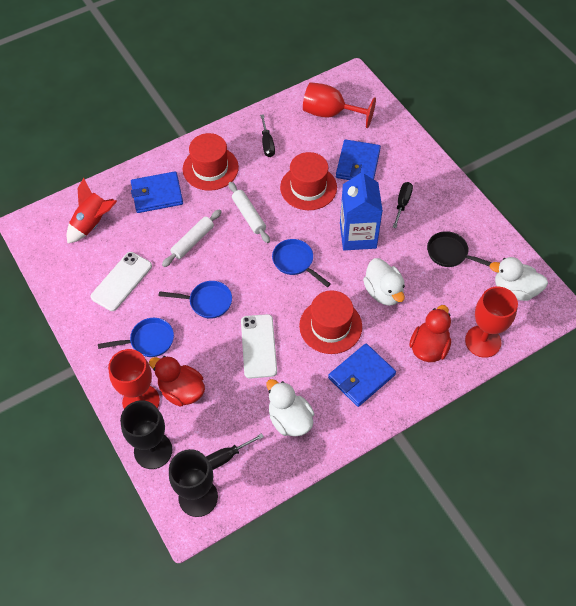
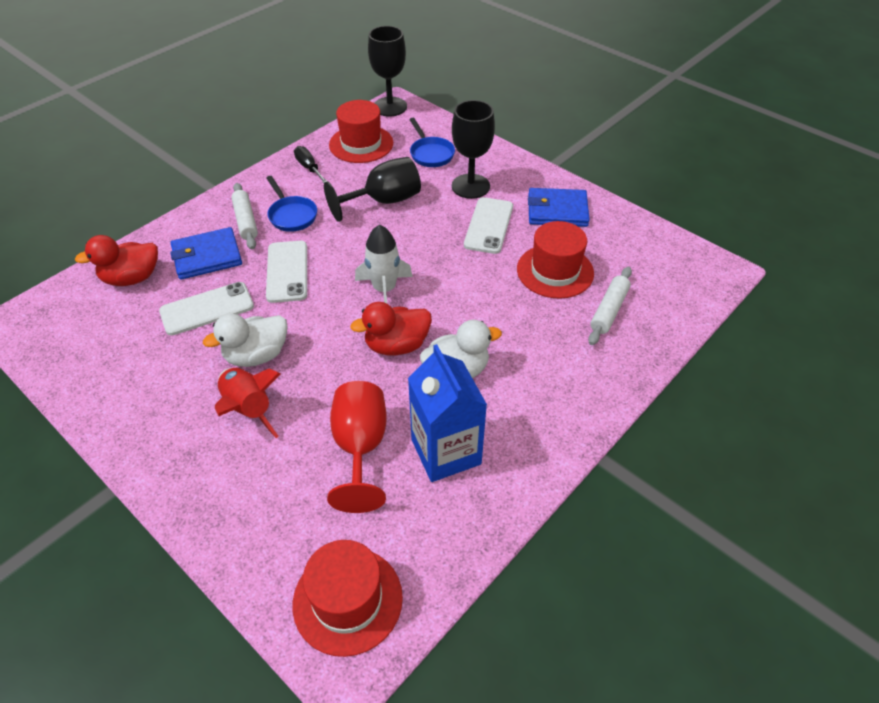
black goblet: [120,400,172,469] [169,449,218,517] = 2 -> [324,157,421,222] [368,26,407,117] [452,100,495,199] = 3
black pan: [427,231,492,267] = 1 -> none = 0
black screwdriver: [206,433,264,470] [260,114,275,157] [393,182,413,228] = 3 -> [294,146,327,183] = 1
blue pan: [98,318,174,357] [158,281,232,319] [272,239,331,287] = 3 -> [266,176,317,232] [409,118,455,167] = 2
blue wallet: [131,171,183,213] [328,343,396,407] [336,139,381,180] = 3 -> [170,227,242,280] [528,188,590,227] = 2
red goblet: [108,349,160,409] [303,82,376,128] [465,286,518,358] = 3 -> [327,381,387,513] = 1
white duck: [266,379,314,437] [363,258,405,306] [489,257,548,301] = 3 -> [203,314,288,367] [420,320,502,378] = 2
white phone: [90,252,152,311] [241,314,277,378] = 2 -> [159,282,254,335] [266,241,307,303] [464,197,513,254] = 3
white rocket: none = 0 -> [355,225,413,303] = 1

